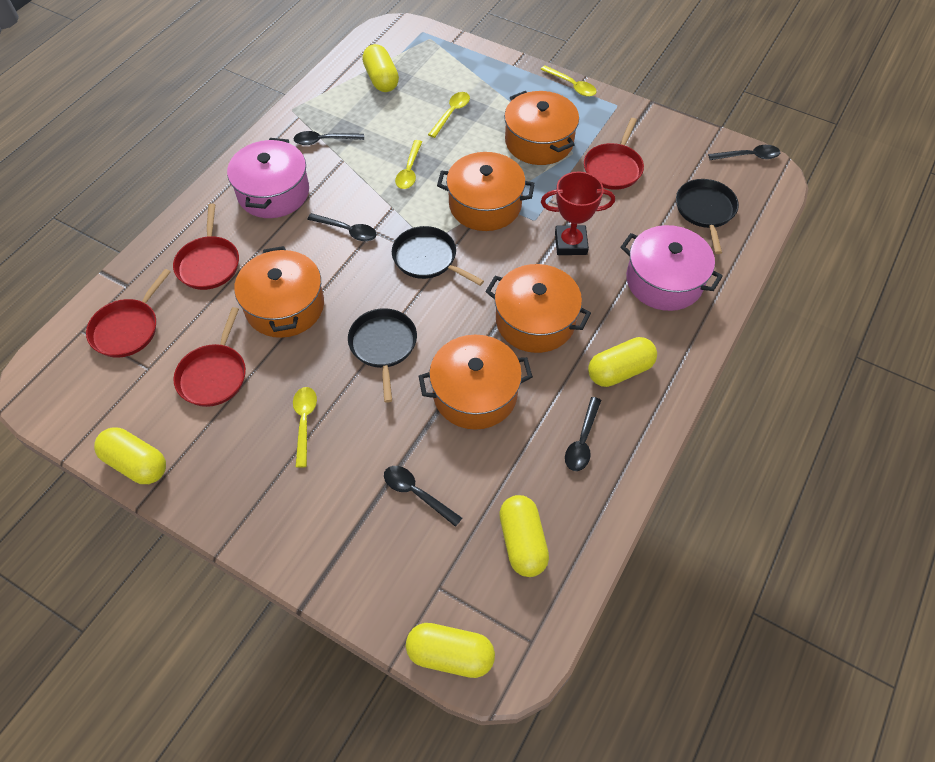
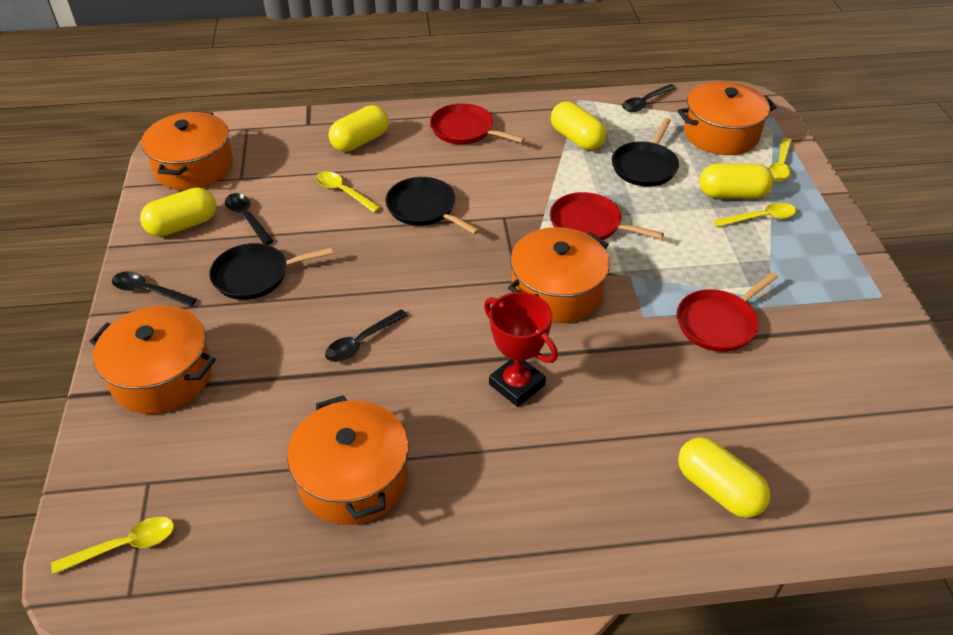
black spoon: [294,131,364,145] [307,213,377,241] [384,466,462,527] [565,397,601,471] [708,145,780,160] = 5 -> [112,271,197,307] [225,193,274,245] [325,309,408,362] [622,84,676,112] = 4
pink pot: [227,138,309,218] [621,225,723,311] = 2 -> none = 0
red pan: [86,269,170,358] [173,204,239,290] [173,307,246,407] [584,118,644,190] = 4 -> [430,103,525,144] [550,192,664,240] [677,272,778,352] = 3

